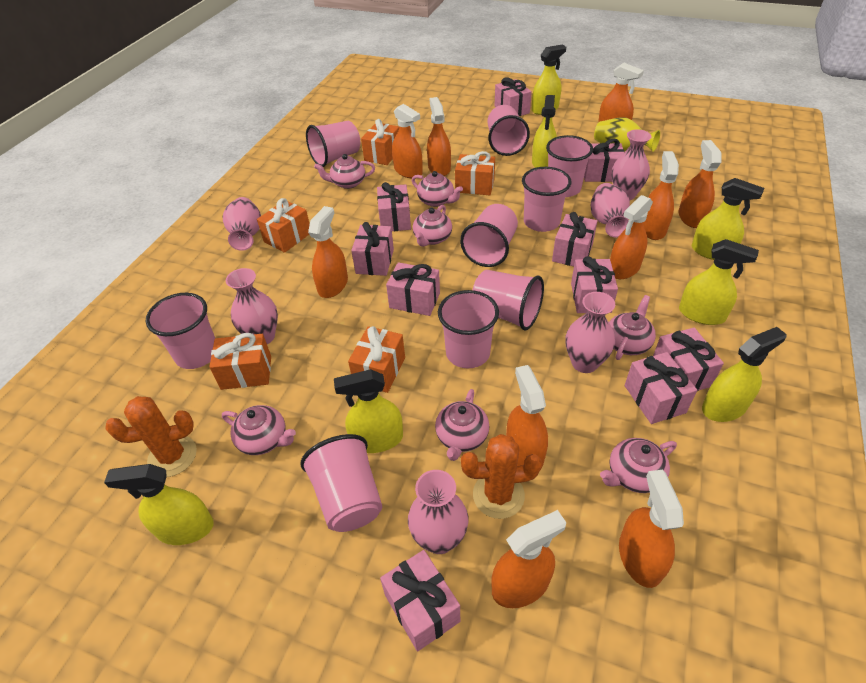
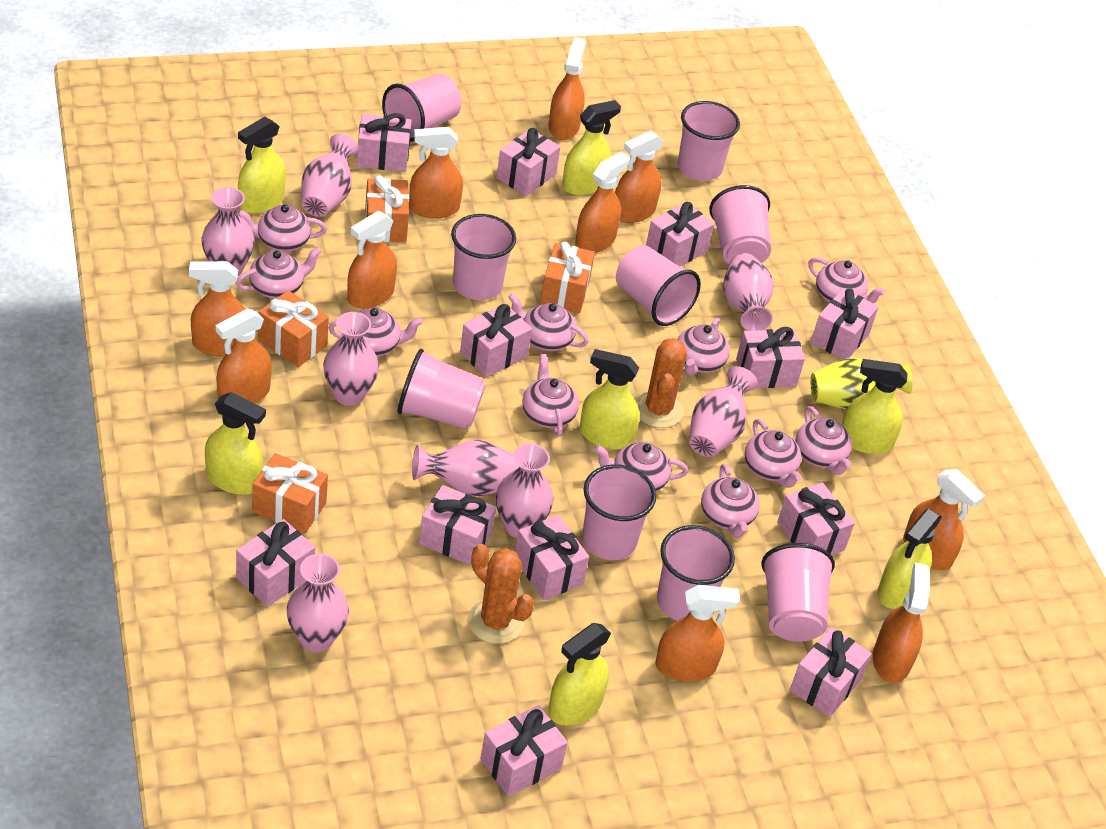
orange gift: [209,333,271,390] [257,198,310,253] [348,326,405,393] [361,119,399,165] [455,151,495,195] = 5 -> [252,453,328,534] [258,290,329,367] [365,176,409,243] [540,242,595,313] = 4
pink gift: [351,222,394,276] [377,182,411,231] [380,550,460,651] [386,262,440,316] [494,77,532,116] [552,212,597,266] [571,256,618,313] [584,139,624,182] [625,352,697,424] [653,328,724,391] = 10 -> [236,519,315,607] [357,113,412,172] [419,485,496,566] [460,304,532,377] [480,705,568,797] [497,128,560,196] [515,515,589,600] [646,202,714,266] [736,327,805,388] [777,483,855,555] [790,627,872,717] [811,288,879,359] = 12
pink teapot: [222,405,296,455] [314,154,375,189] [412,171,463,207] [413,205,452,247] [435,389,489,461] [600,438,677,493] [609,295,656,360] = 7 -> [236,247,322,299] [238,205,327,252] [329,308,423,357] [508,293,589,351] [522,354,579,437] [594,442,688,491] [677,318,730,376] [701,464,760,538] [745,419,802,488] [796,406,852,475] [808,257,885,304] = 11
pink vase: [223,197,261,251] [226,268,278,344] [408,470,468,554] [566,292,615,373] [591,183,630,237] [612,129,651,200] = 6 -> [202,187,255,277] [287,554,349,652] [301,134,359,217] [323,312,379,406] [412,440,519,496] [496,443,553,538] [689,366,758,457] [723,253,774,331] = 8

